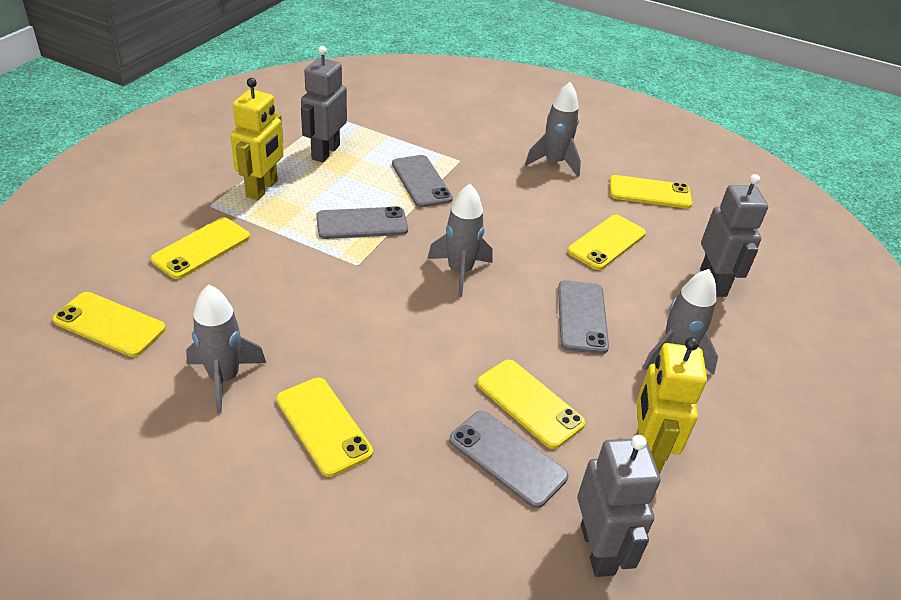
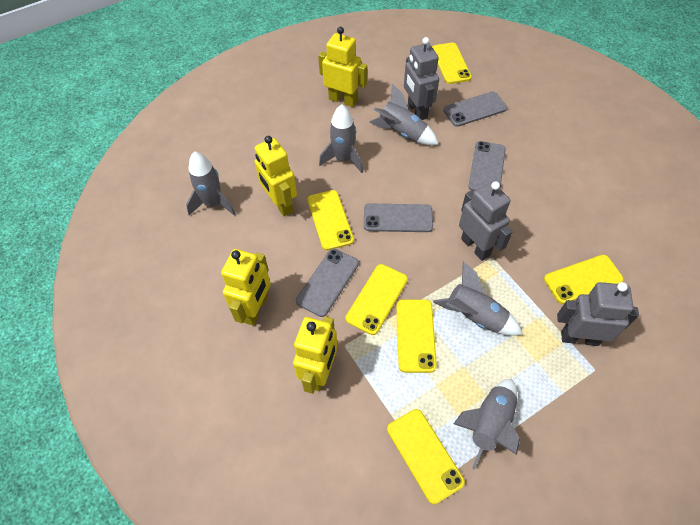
grey rocket: [186,284,266,413] [427,184,492,297] [525,82,581,177] [642,269,718,375] = 4 -> [186,151,236,216] [319,104,363,173] [370,84,439,145] [433,262,523,336] [454,379,520,470] = 5
yellow robot: [230,78,284,200] [636,337,707,474] = 2 -> [221,249,271,326] [254,136,297,216] [293,316,338,394] [318,27,367,107] = 4

